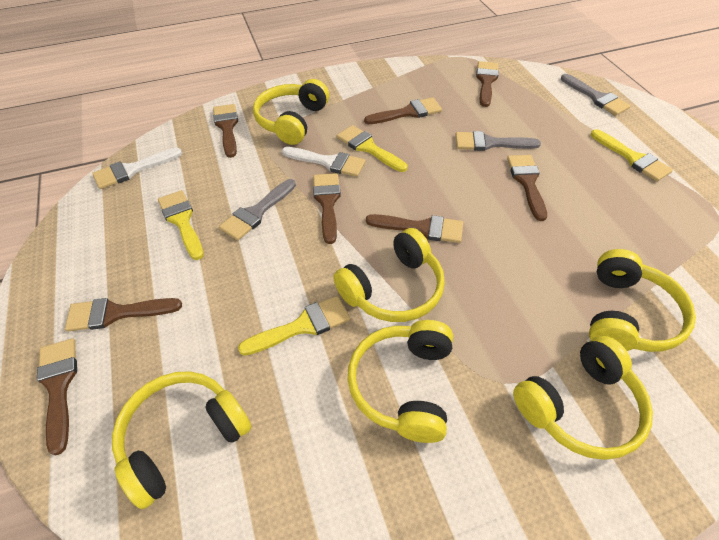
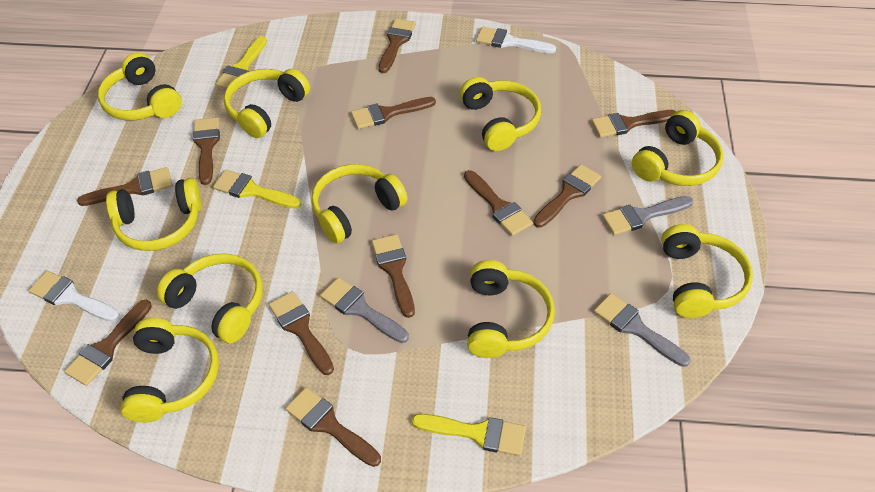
brown brush: [37,338,77,456] [65,298,182,331] [213,104,238,158] [313,173,341,244] [364,97,442,124] [366,214,463,243] [476,61,499,107] [507,155,547,221] = 8 -> [64,300,152,386] [77,167,173,206] [193,117,220,185] [269,291,334,375] [285,387,381,467] [351,97,436,129] [372,234,415,318] [378,18,416,73] [464,170,533,236] [533,164,601,228] [591,110,676,138] = 11
yellow brush: [158,190,204,260] [238,296,350,356] [337,125,407,172] [591,129,673,182] = 4 -> [213,170,302,209] [216,36,267,89] [412,414,526,456] = 3
yellow headphones: [112,371,252,509] [253,79,329,145] [333,228,445,322] [347,320,453,443] [513,336,653,460] [589,249,696,352] = 6 -> [98,52,182,120] [106,178,202,251] [120,318,219,422] [157,253,263,343] [224,69,310,138] [311,164,407,244] [460,77,541,151] [467,260,555,358] [632,110,723,186] [661,224,753,318] = 10

